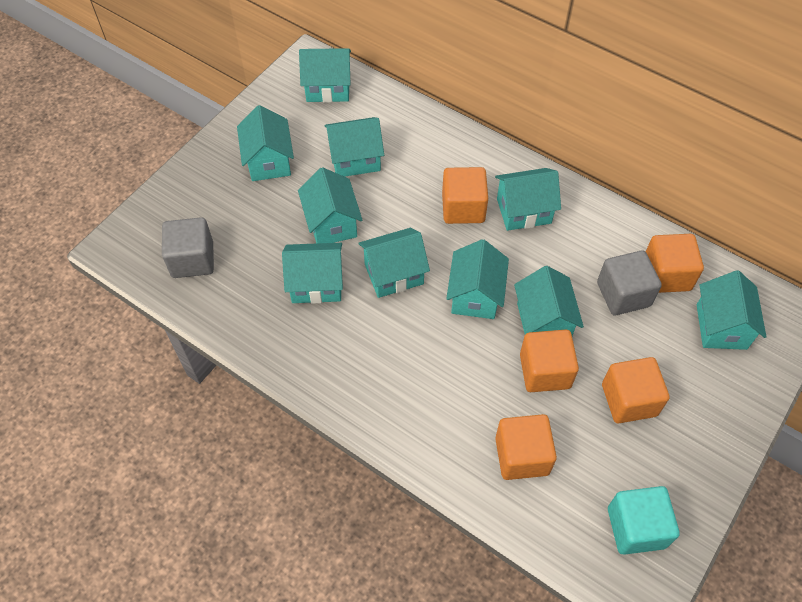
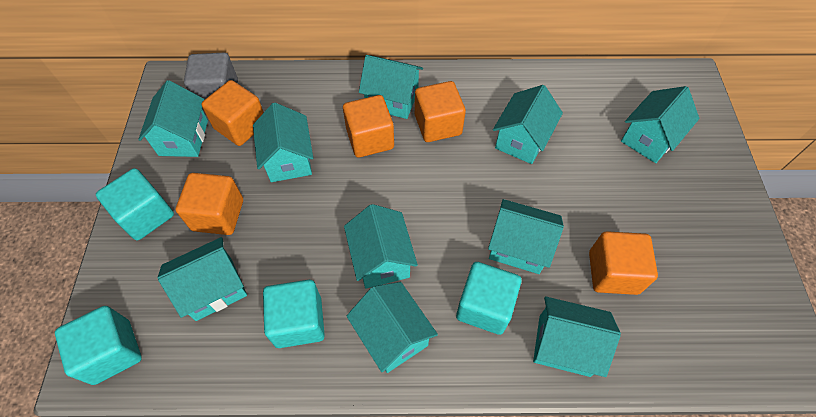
grey cube: [162,217,214,278] [597,251,662,315] = 2 -> [184,53,238,100] = 1
turquoise cube: [608,486,680,555] = 1 -> [55,306,142,385] [96,168,174,240] [263,280,325,348] [456,262,521,335] = 4

